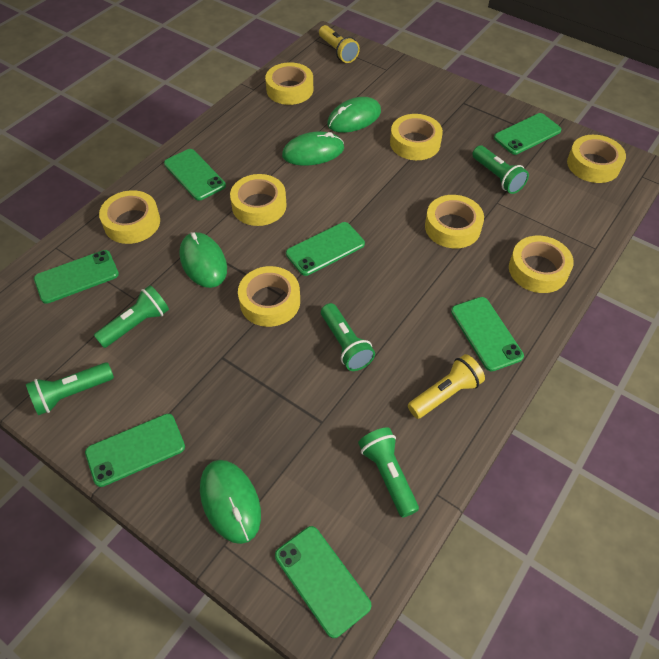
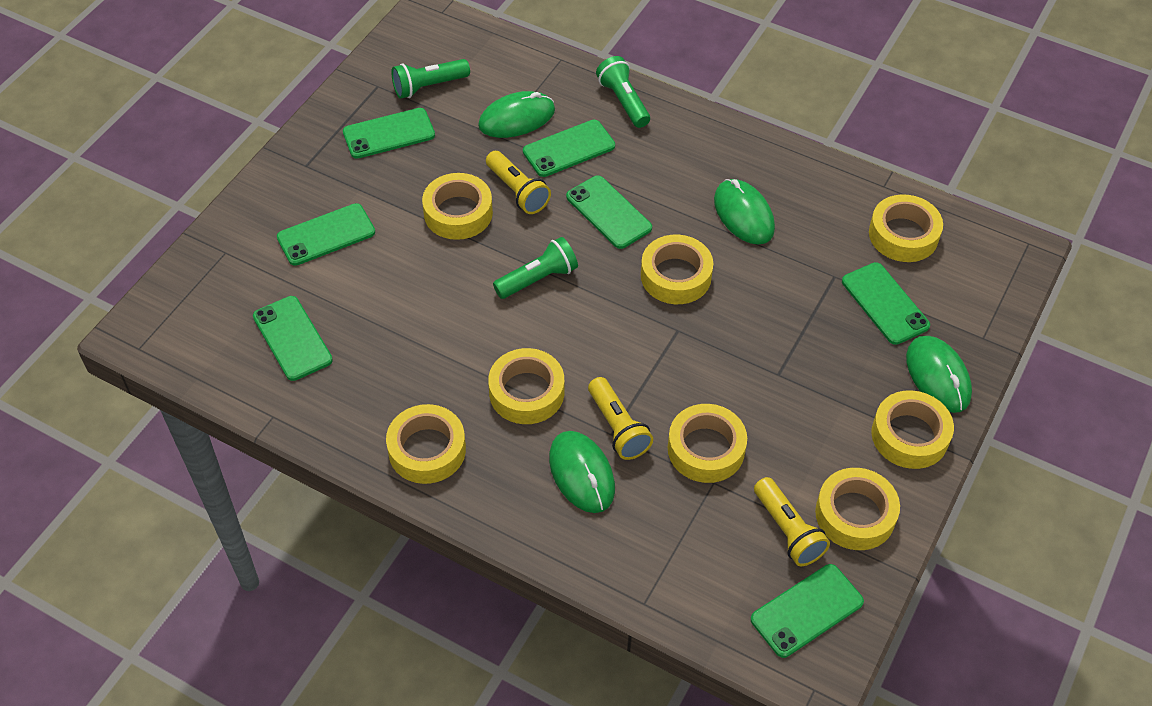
green flashlight: [26,362,114,415] [94,285,169,348] [321,303,375,371] [358,427,419,518] [472,145,529,194] = 5 -> [391,59,470,99] [493,237,578,299] [596,56,650,128] = 3
yellow flashlight: [319,25,360,63] [408,354,485,419] = 2 -> [486,151,551,214] [588,377,653,460] [754,477,830,566] = 3

